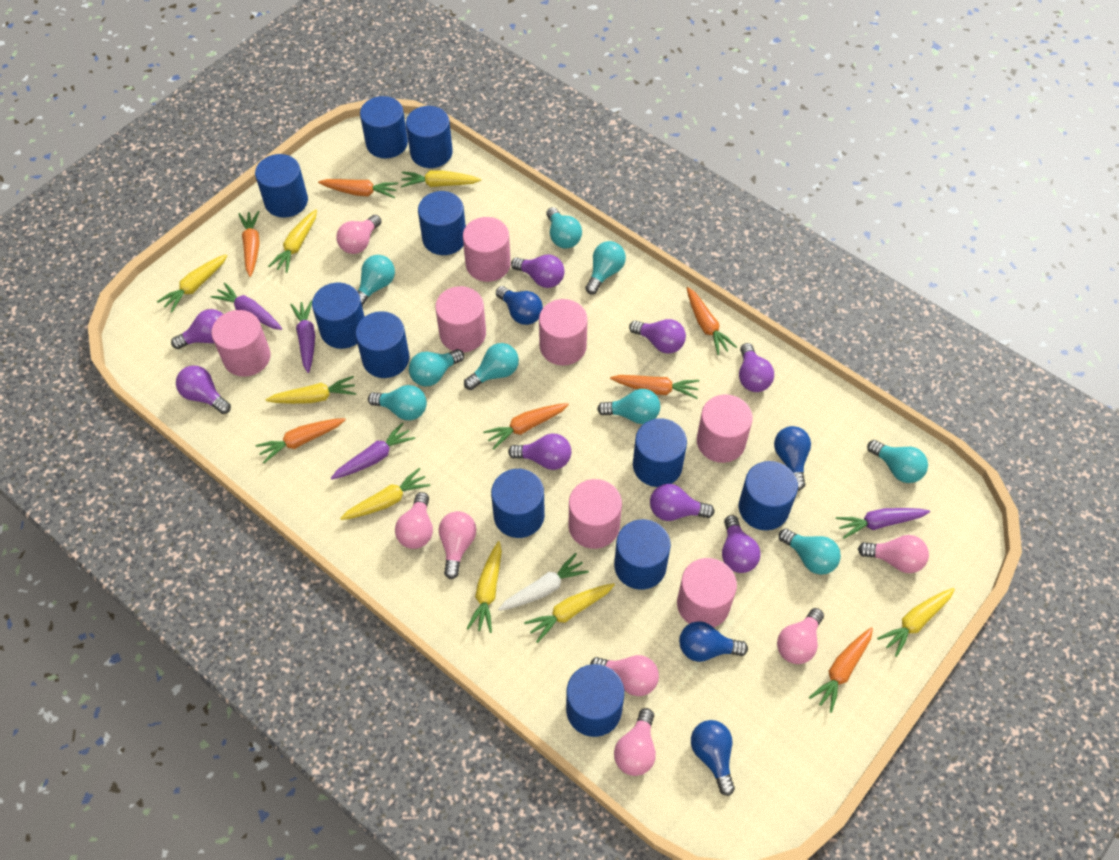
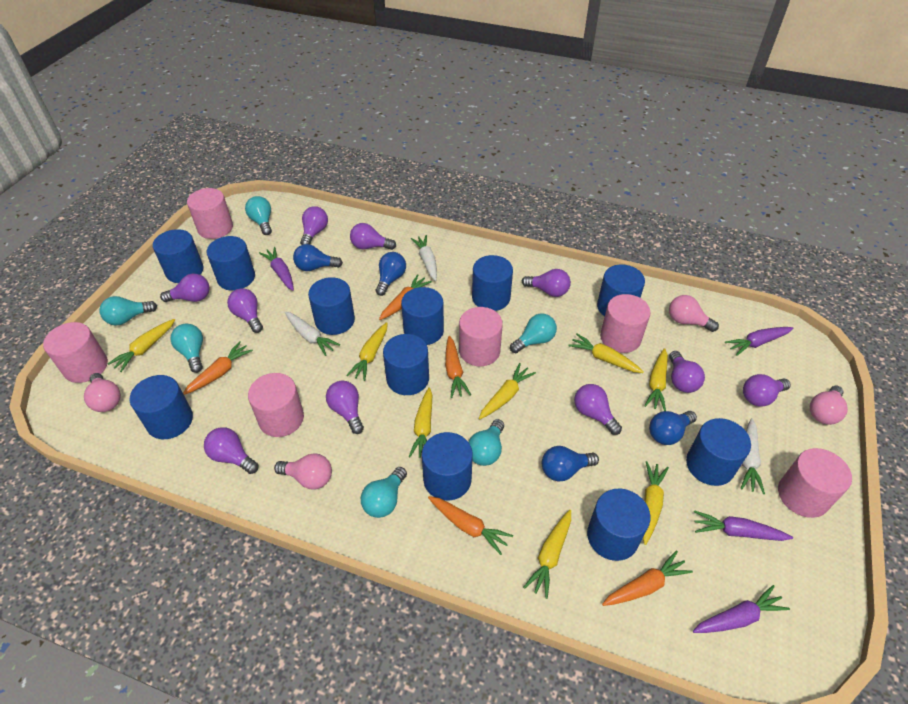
orange carrot: [239,211,260,277] [255,418,346,463] [318,179,398,198] [483,403,569,449] [610,375,700,399] [687,287,737,355] [809,627,873,713] = 7 -> [183,341,253,395] [379,274,432,320] [428,496,513,555] [445,336,471,398] [602,551,693,606] = 5
pink cylinder: [211,310,271,377] [435,286,486,352] [463,217,511,282] [539,299,588,366] [569,479,622,549] [677,558,737,628] [697,394,753,463] = 7 -> [43,322,108,383] [187,188,233,239] [248,373,304,437] [459,307,503,366] [600,294,651,353] [778,448,852,518] = 6
pink light bulb: [336,215,382,254] [395,492,433,549] [439,511,476,579] [590,655,659,696] [614,708,656,776] [777,608,824,664] [858,535,929,573] = 7 -> [84,373,121,412] [274,453,332,490] [669,295,719,332] [810,386,848,425] = 4
purple light bulb: [171,309,223,349] [176,366,231,414] [508,434,571,470] [511,255,565,288] [629,319,686,354] [650,484,715,521] [722,515,761,573] [739,343,774,392] = 8 -> [160,274,210,302] [204,427,258,474] [227,288,263,333] [300,206,328,245] [326,381,364,434] [350,223,396,250] [522,269,571,297] [574,384,622,435] [669,351,705,393] [743,374,791,407] = 10
turquoise light bulb: [358,255,395,307] [368,385,427,420] [409,349,464,386] [464,343,519,390] [546,207,582,248] [585,241,626,295] [597,389,660,424] [779,528,841,575] [867,440,928,483] = 9 -> [99,296,157,325] [170,324,203,373] [245,196,272,235] [361,467,407,518] [468,419,504,466] [510,314,557,353] = 6
white carrot: [498,553,589,611] = 1 -> [285,312,340,356] [411,235,437,281] [741,418,765,494] = 3

